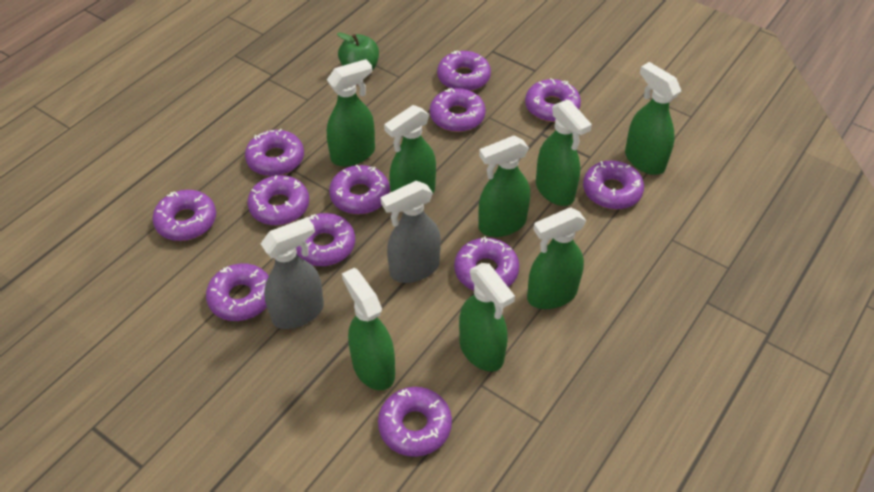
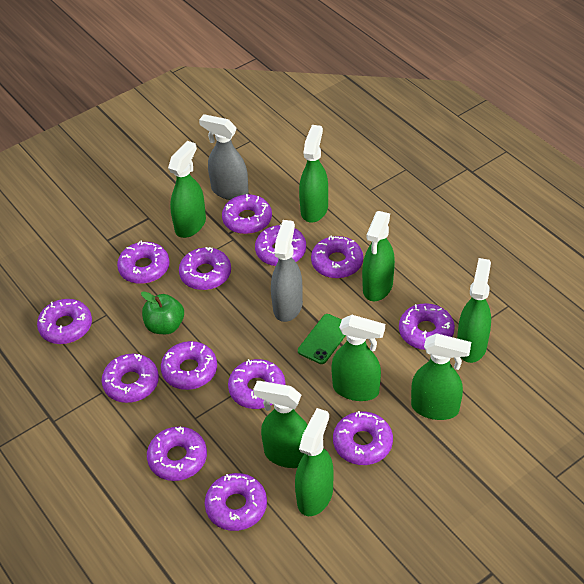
green phone: none = 0 -> [298,314,346,364] = 1
purple donut: [152,190,216,241] [206,263,269,321] [245,129,304,176] [247,175,309,225] [296,213,355,266] [329,164,390,214] [378,387,452,457] [430,88,486,132] [437,50,491,91] [454,236,519,291] [525,78,581,122] [583,161,644,209] = 12 -> [37,299,92,344] [102,354,159,403] [117,240,170,284] [147,426,207,481] [161,341,217,390] [179,247,231,290] [205,473,267,531] [222,194,272,234] [228,359,285,409] [255,224,306,266] [311,235,363,279] [333,411,393,465] [399,303,455,350] = 13

